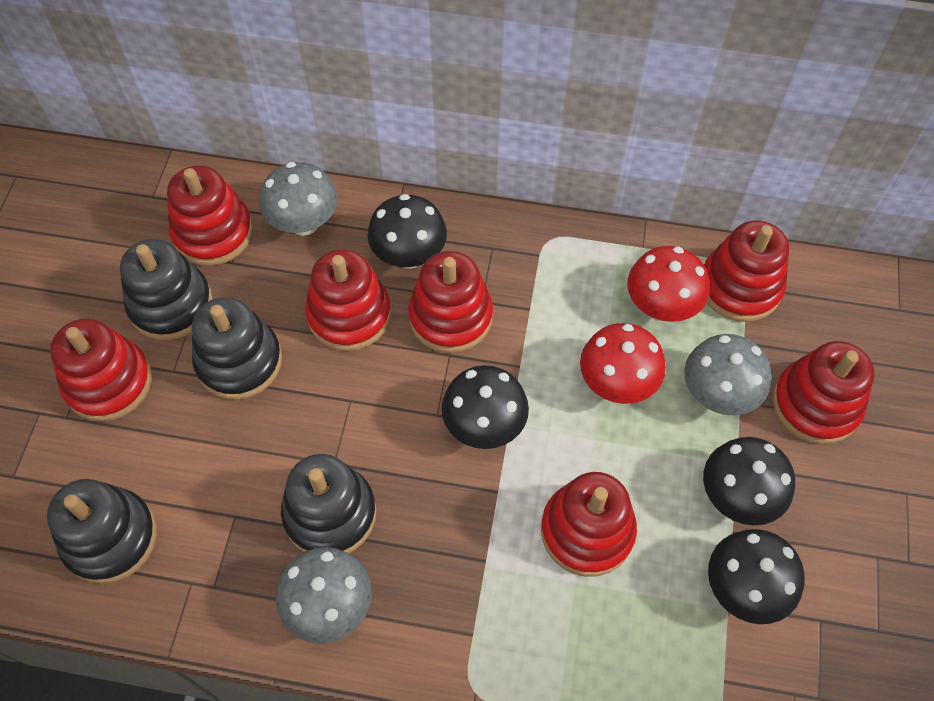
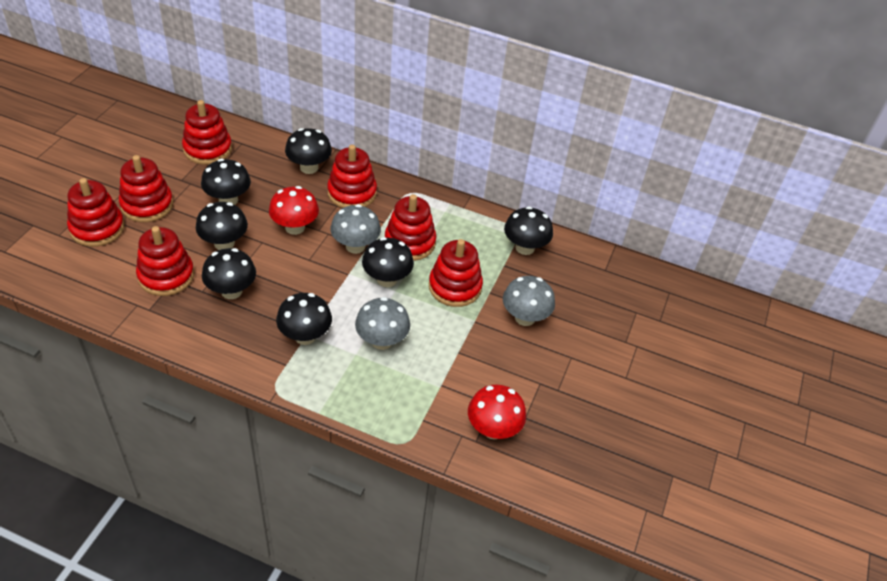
black mushroom: [367,194,447,269] [441,365,529,449] [703,437,795,525] [708,529,805,624] = 4 -> [196,202,248,250] [201,159,251,205] [202,248,256,299] [276,293,332,345] [285,128,332,174] [362,237,414,287] [504,206,553,255] = 7
black stacking toy: [47,479,157,584] [120,239,213,340] [192,297,282,400] [281,454,376,553] = 4 -> none = 0

